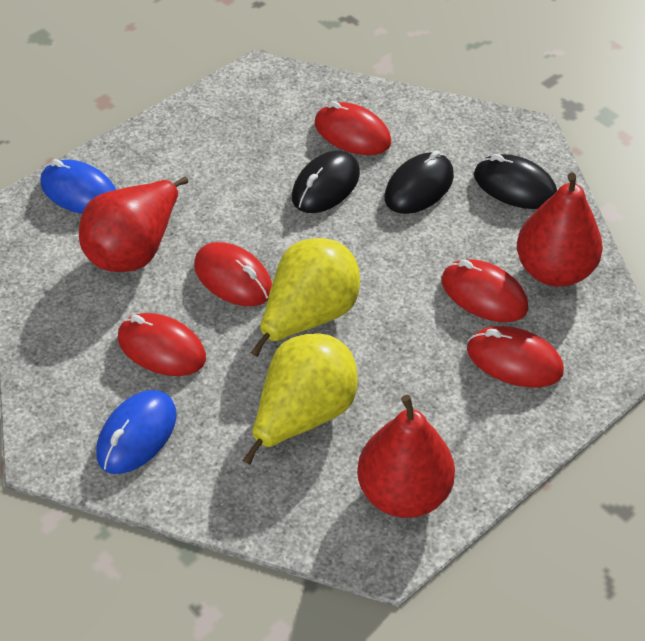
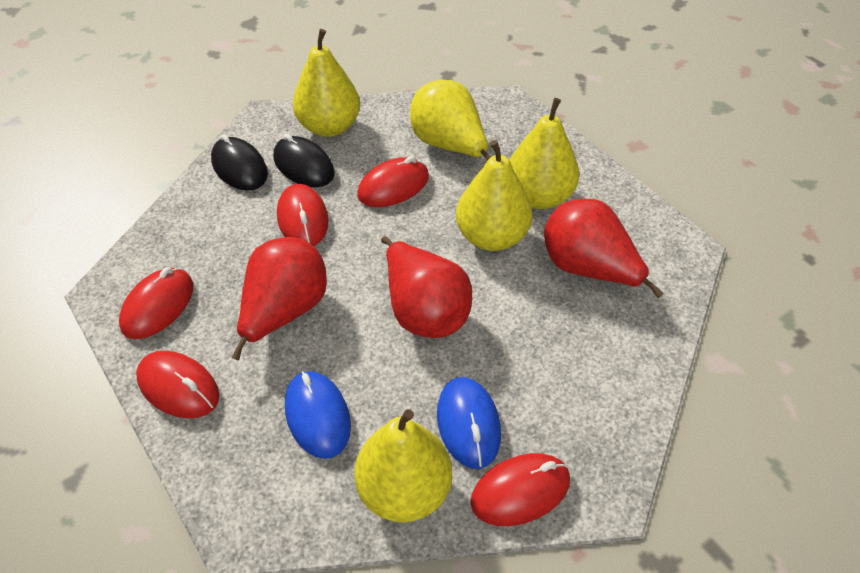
black mouse: [292,151,360,213] [385,150,454,214] [474,154,557,209] = 3 -> [211,134,268,190] [274,134,335,187] = 2
yellow pear: [242,333,358,465] [251,238,360,357] = 2 -> [293,29,360,137] [354,409,452,522] [410,80,490,161] [456,140,532,251] [509,98,579,209] = 5

